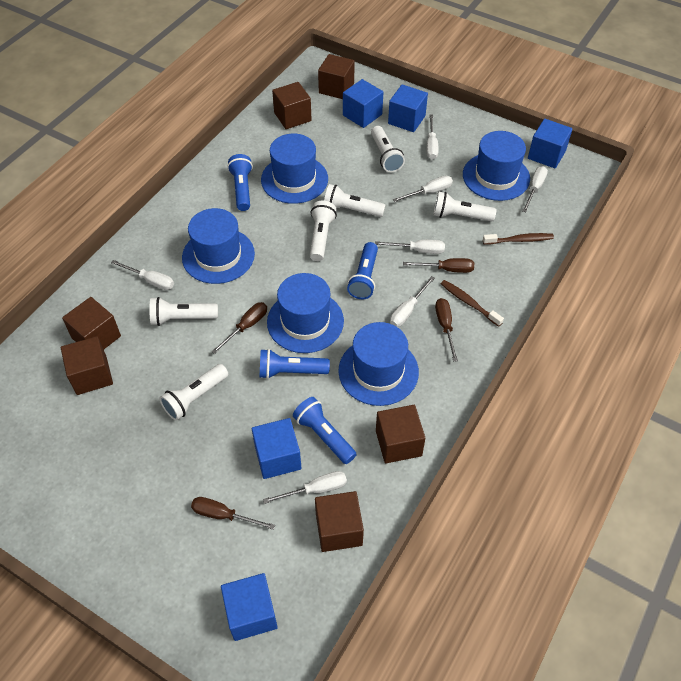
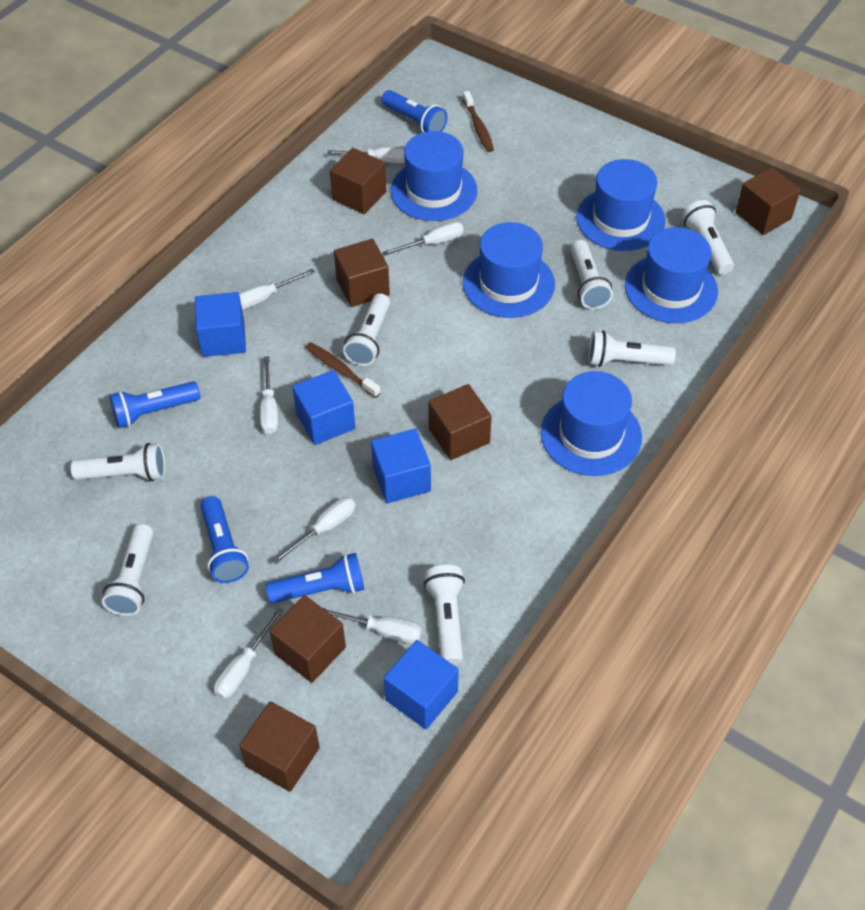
blue cube: [221,573,278,641] [252,418,301,479] [343,79,383,128] [388,84,428,132] [528,119,573,168] = 5 -> [195,292,246,357] [292,370,355,445] [371,429,431,503] [384,640,459,729] = 4
brown screwdriver: [191,497,275,530] [212,302,267,354] [403,258,474,273] [435,298,458,362] = 4 -> none = 0
white flashlight: [150,297,218,326] [159,364,228,420] [310,201,337,261] [324,184,385,217] [371,126,405,172] [433,192,497,222] = 6 -> [71,443,165,481] [102,524,154,616] [343,293,390,366] [424,565,465,665] [571,240,613,309] [589,331,676,367] [682,200,734,274] = 7

